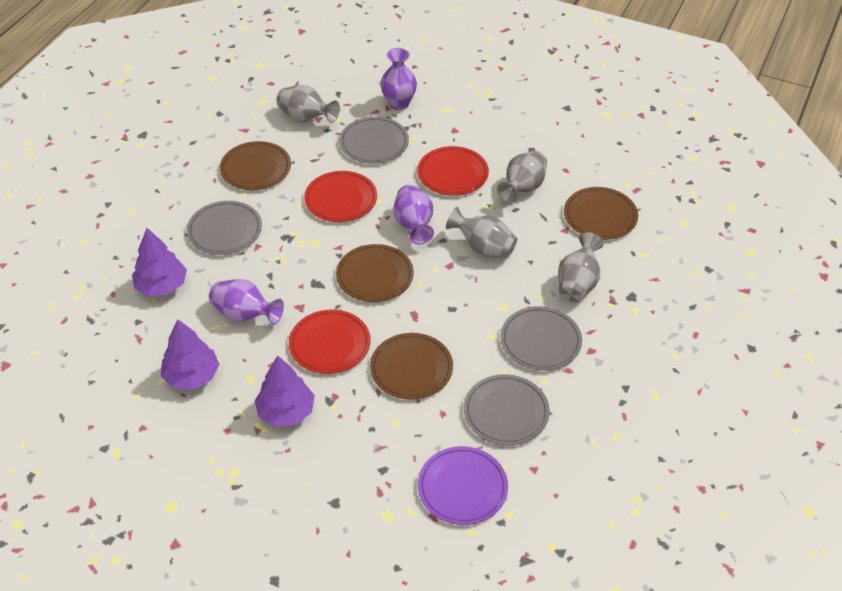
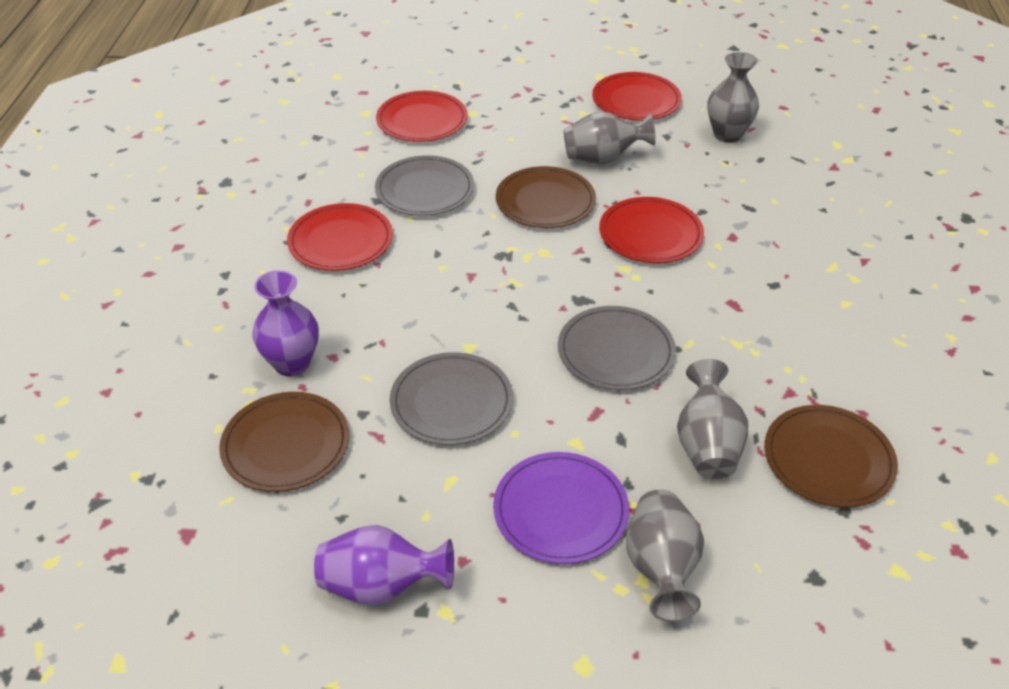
brown plate: [220,141,291,190] [336,244,414,302] [370,333,453,400] [564,187,638,240] = 4 -> [219,392,349,492] [496,166,596,228] [764,405,898,508] = 3
grey plate: [187,201,262,255] [339,117,409,164] [464,374,550,445] [500,306,582,371] = 4 -> [375,155,474,216] [390,352,513,445] [558,306,676,390] = 3
purple tree: [132,228,187,296] [161,319,220,390] [255,356,315,427] = 3 -> none = 0
purple vase: [209,279,284,325] [380,48,417,110] [393,185,434,244] = 3 -> [252,270,319,376] [314,525,454,606] = 2
red plate: [289,309,371,374] [304,171,377,222] [417,146,489,196] = 3 -> [287,203,393,271] [376,91,468,142] [592,72,682,121] [599,197,704,263] = 4

